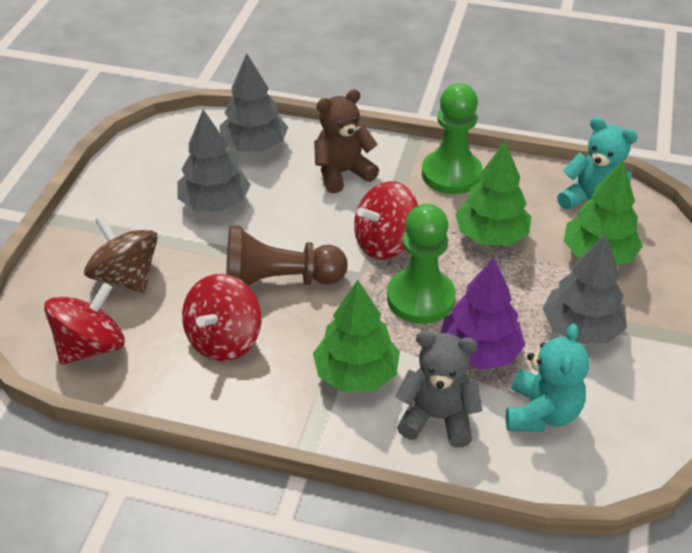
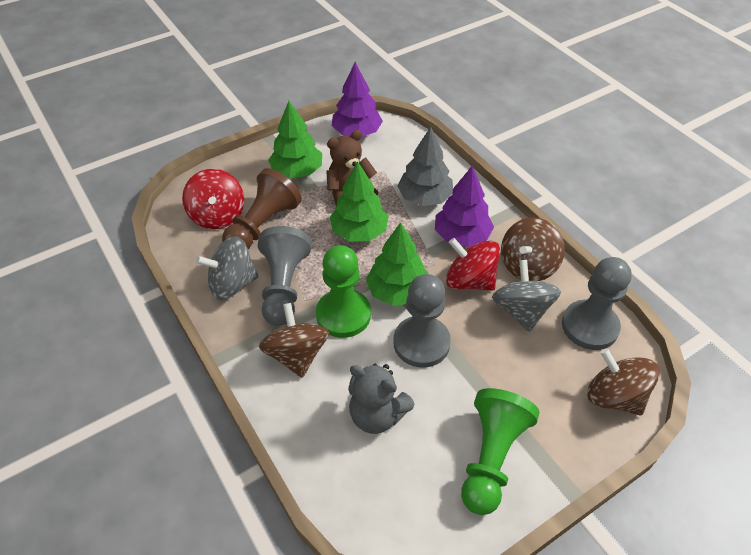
brown spinning top: [84,216,158,293] = 1 -> [259,303,329,378] [501,217,565,281] [587,348,660,415] = 3
grey pawn: none = 0 -> [258,226,311,326] [394,274,451,368] [562,257,632,350] = 3
grey spinning top: none = 0 -> [196,236,258,300] [492,260,561,332] = 2
grey tree: [178,109,251,212] [219,53,288,151] [542,234,627,344] = 3 -> [397,127,453,206] = 1
purple tree: [441,258,525,370] = 1 -> [332,62,383,137] [435,165,494,247] = 2
red spinning top: [44,283,125,365] [182,274,261,361] [354,181,418,260] = 3 -> [182,169,244,229] [446,238,500,291] = 2
turquoise teddy bear: [506,323,589,432] [557,117,638,210] = 2 -> none = 0

